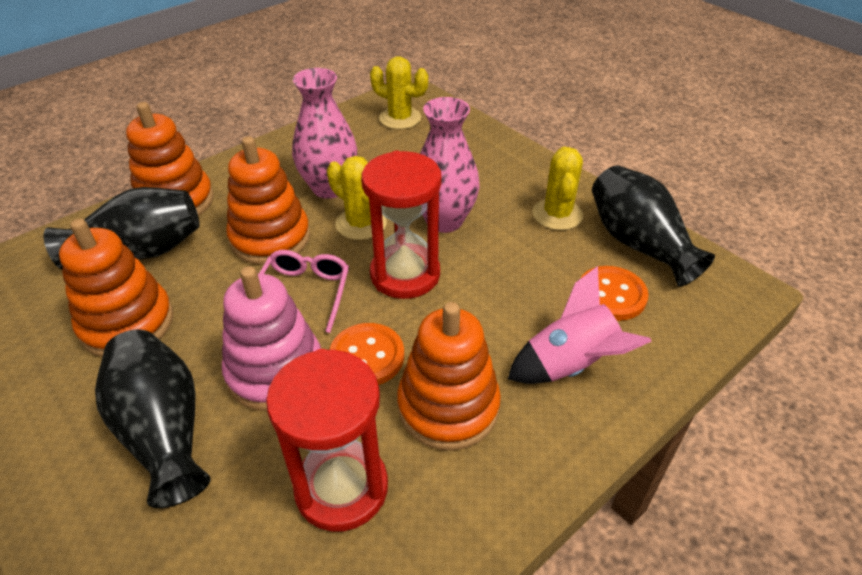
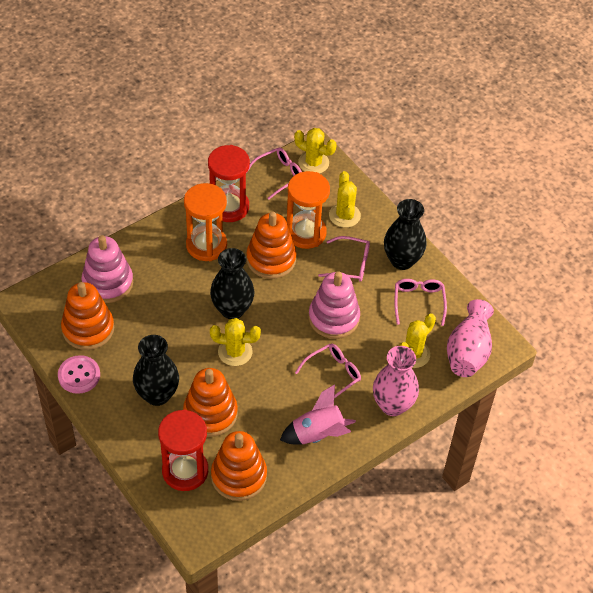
orange button: [330,323,404,385] [580,266,649,321] = 2 -> none = 0
orange hourglass: none = 0 -> [184,183,227,261] [287,171,330,249] = 2
pink button: none = 0 -> [58,355,100,394] = 1
pink glasses: [259,250,349,333] = 1 -> [247,147,302,200] [295,344,361,399] [318,236,370,282] [395,279,447,326] = 4
pink stacking toy: [222,266,321,411] = 1 -> [82,235,133,303] [309,271,360,339] = 2
yellow cactus: [327,156,387,240] [370,56,428,129] [532,147,583,230] = 3 -> [210,318,261,366] [294,128,337,174] [329,171,361,228] [398,313,436,368] = 4

